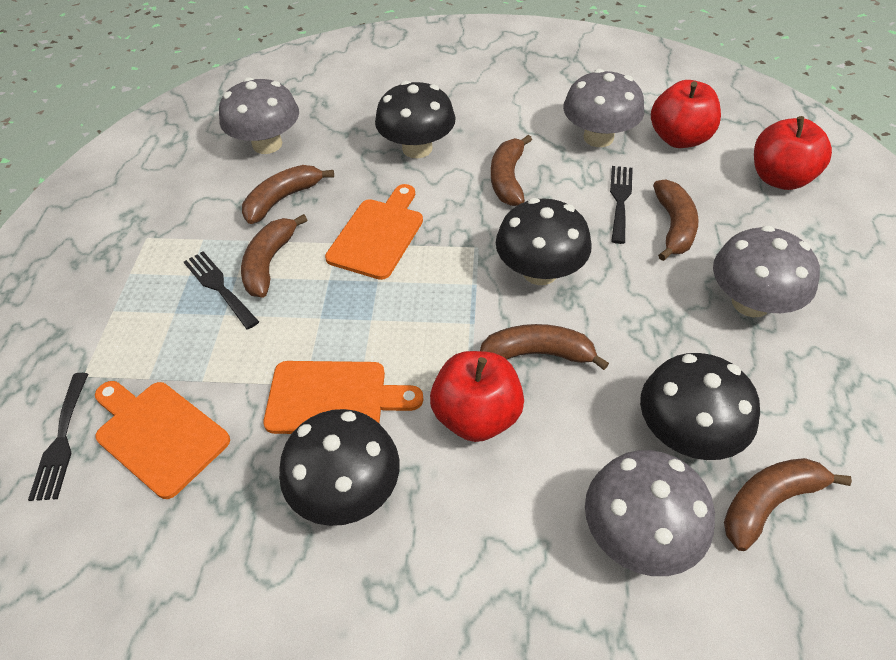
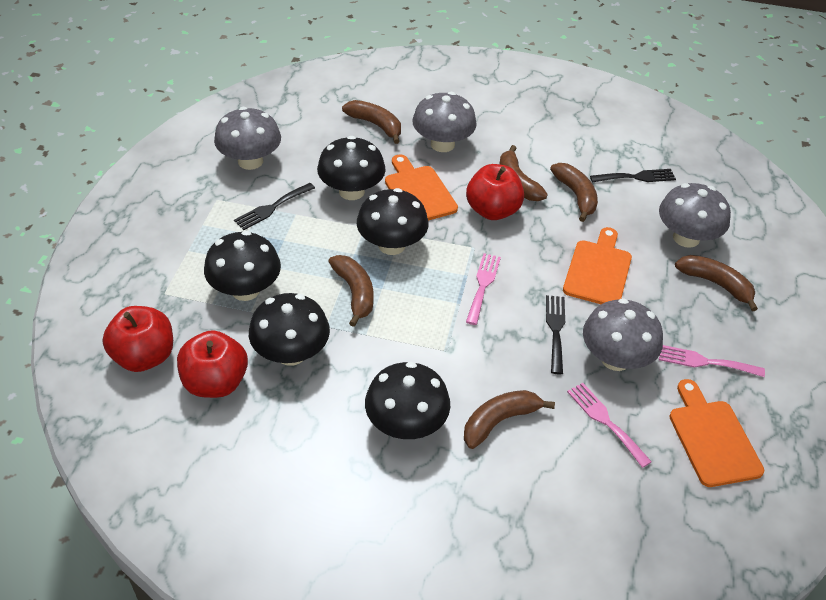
black mushroom: [279,409,399,526] [375,81,456,158] [496,198,592,285] [640,353,760,460] = 4 -> [204,231,281,301] [249,293,330,366] [317,136,386,200] [357,188,428,255] [365,362,450,439] = 5
pink fork: none = 0 -> [466,253,501,325] [567,383,652,468] [659,345,765,377] = 3

